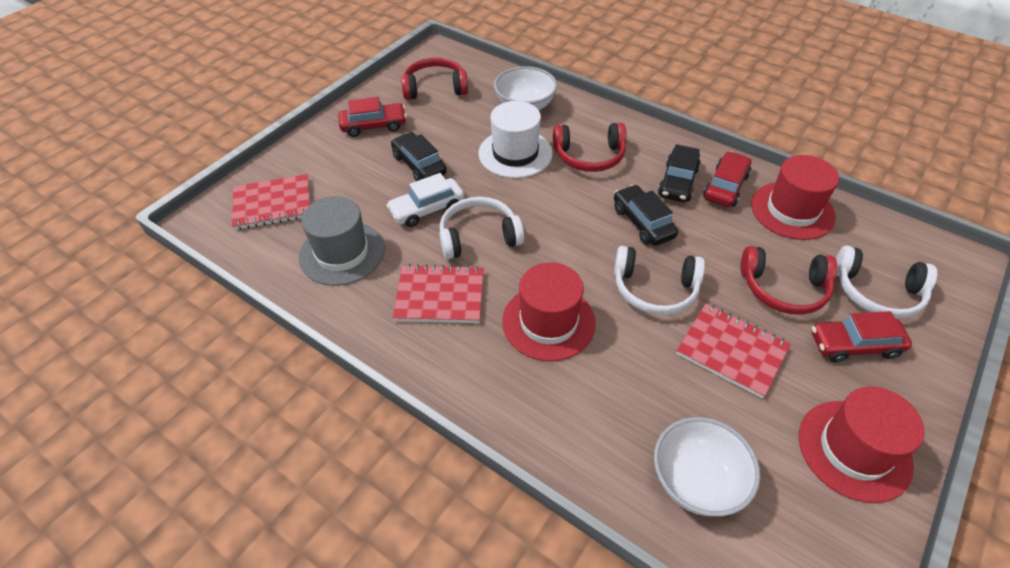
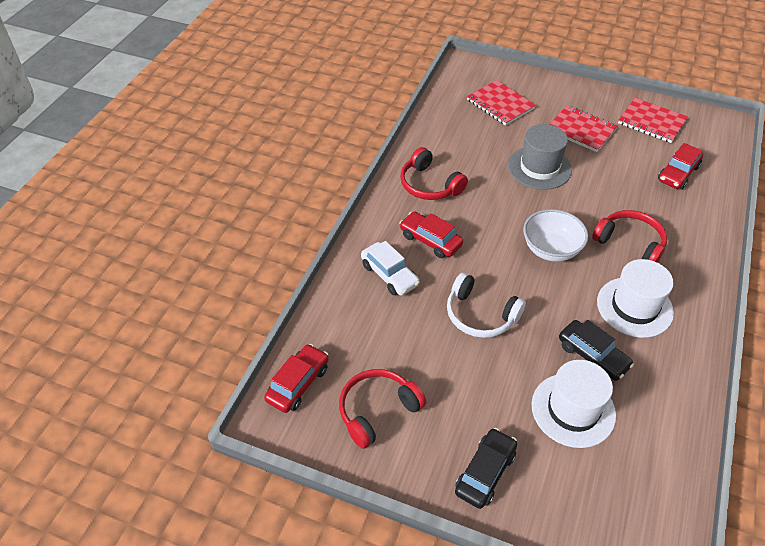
black car: [391,132,447,181] [614,185,678,246] [658,144,701,202] = 3 -> [455,428,517,509] [559,320,634,381] = 2
red hat: [502,262,596,361] [751,155,839,240] [799,386,925,503] = 3 -> none = 0
white bowl: [494,66,557,110] [654,417,760,516] = 2 -> [523,209,588,262] = 1
white hat: [478,101,553,178] = 1 -> [531,360,616,448] [597,259,674,338] = 2
white headphones: [439,197,524,259] [614,246,705,315] [836,245,937,318] = 3 -> [447,272,526,338] = 1

